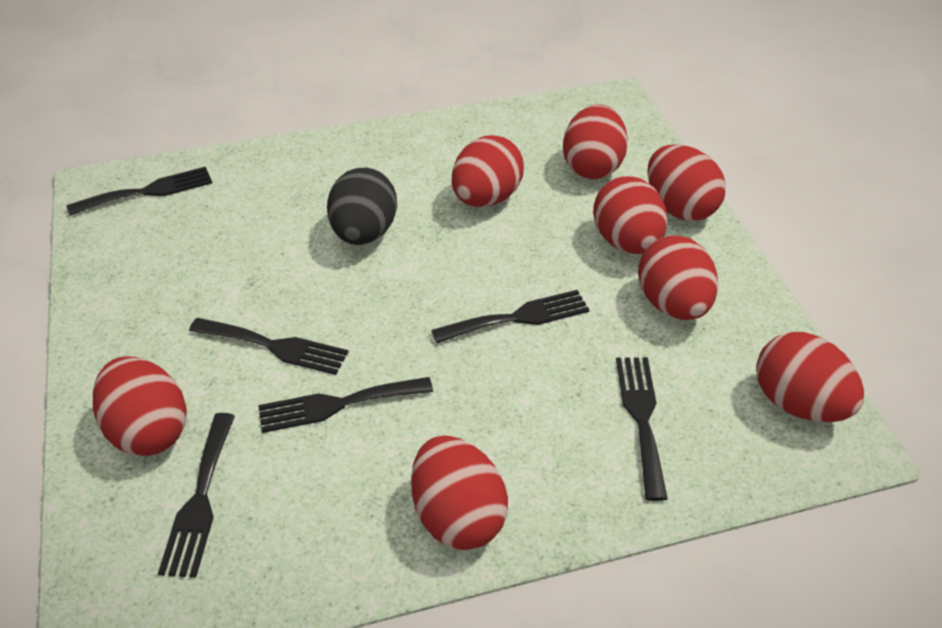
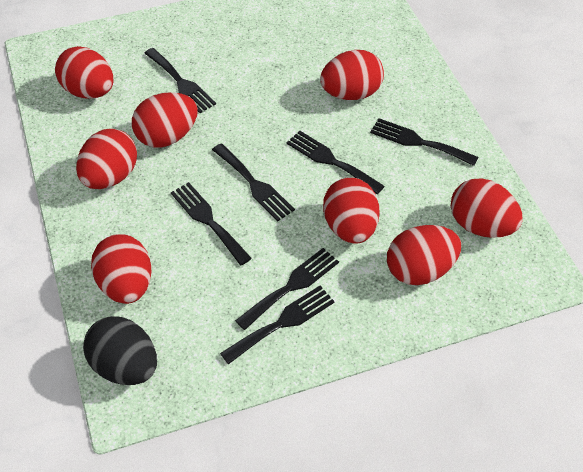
black fork: [67,167,212,215] [158,413,235,578] [189,318,348,375] [258,377,433,433] [431,290,589,343] [616,357,668,501] = 6 -> [145,48,216,113] [171,182,252,266] [212,143,295,221] [220,286,335,364] [235,248,339,330] [286,131,385,194] [370,118,478,166] = 7

